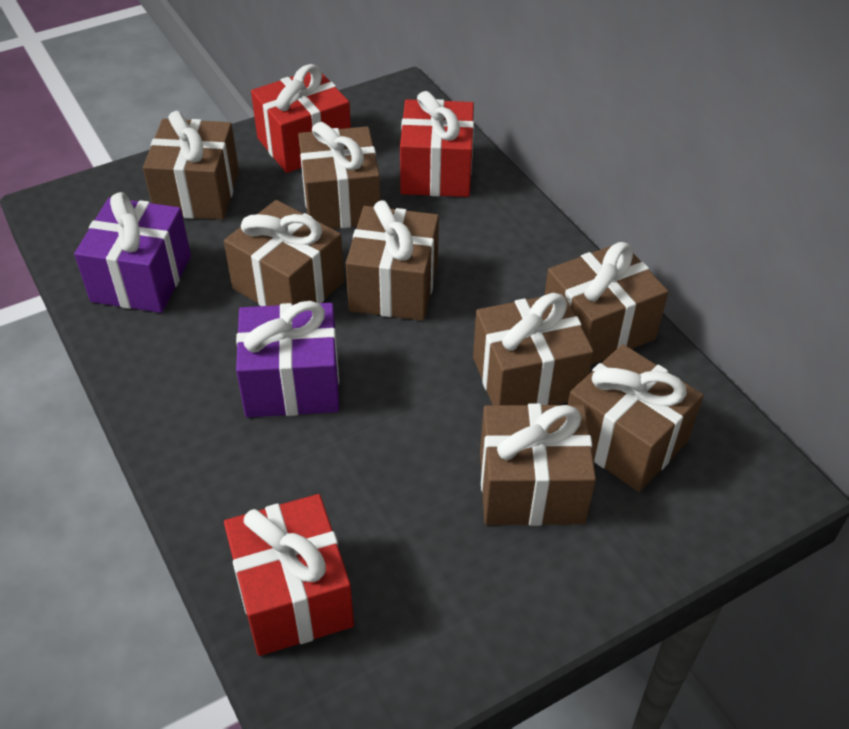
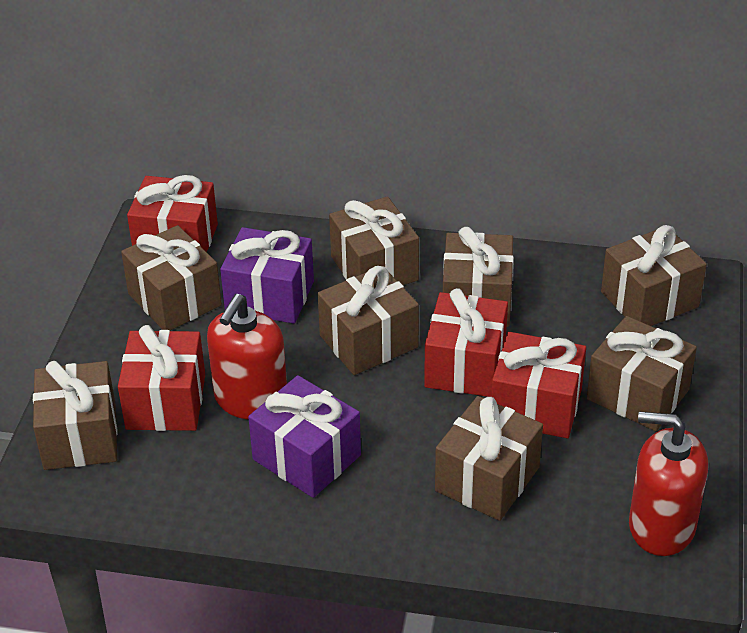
red gift: [224,494,354,656] [251,64,351,173] [400,91,474,197] = 3 -> [118,325,205,431] [127,175,218,252] [424,288,508,397] [491,332,586,438] = 4
red soap dispenser: none = 0 -> [207,294,287,420] [629,412,708,556] = 2

